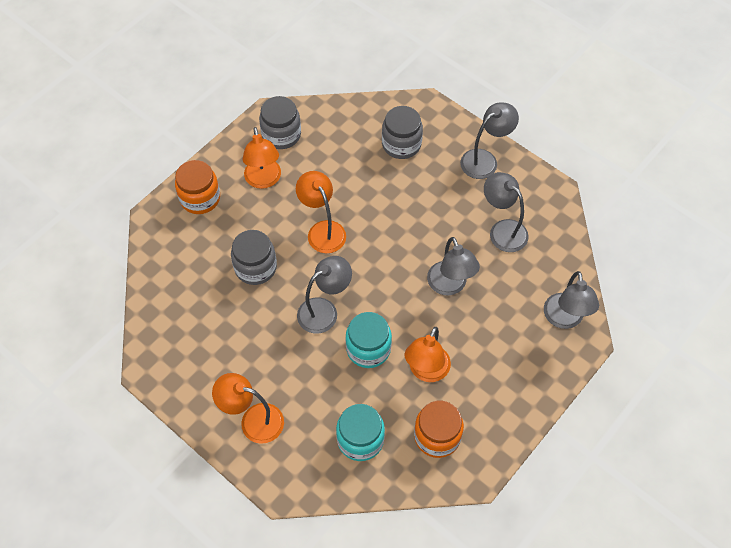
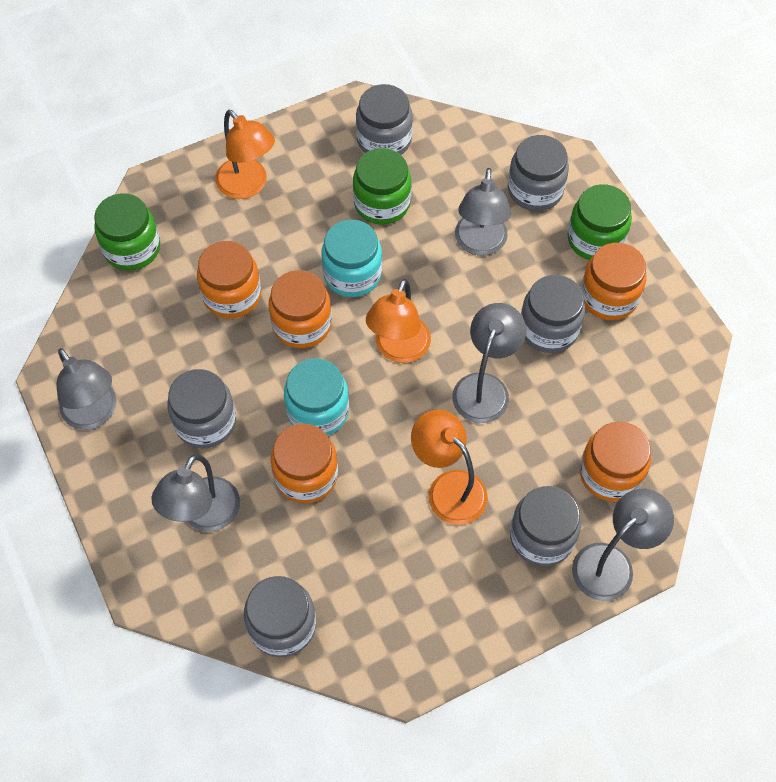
green jar: none = 0 -> [94,193,160,271] [353,148,411,225] [567,184,632,260] = 3
grey jar: [231,230,277,285] [259,96,301,149] [382,106,423,159] = 3 -> [167,369,236,448] [244,576,316,657] [356,84,413,155] [508,135,569,211] [510,486,581,566] [521,275,585,353] = 6
orange jar: [175,160,220,214] [414,401,464,458] = 2 -> [197,241,261,318] [268,270,332,348] [271,424,338,503] [580,422,651,501] [581,243,646,320] = 5
orange lamp: [212,373,284,444] [243,127,281,189] [296,171,346,253] [405,327,451,382] = 4 -> [215,110,275,199] [366,279,431,363] [411,410,488,525] = 3

